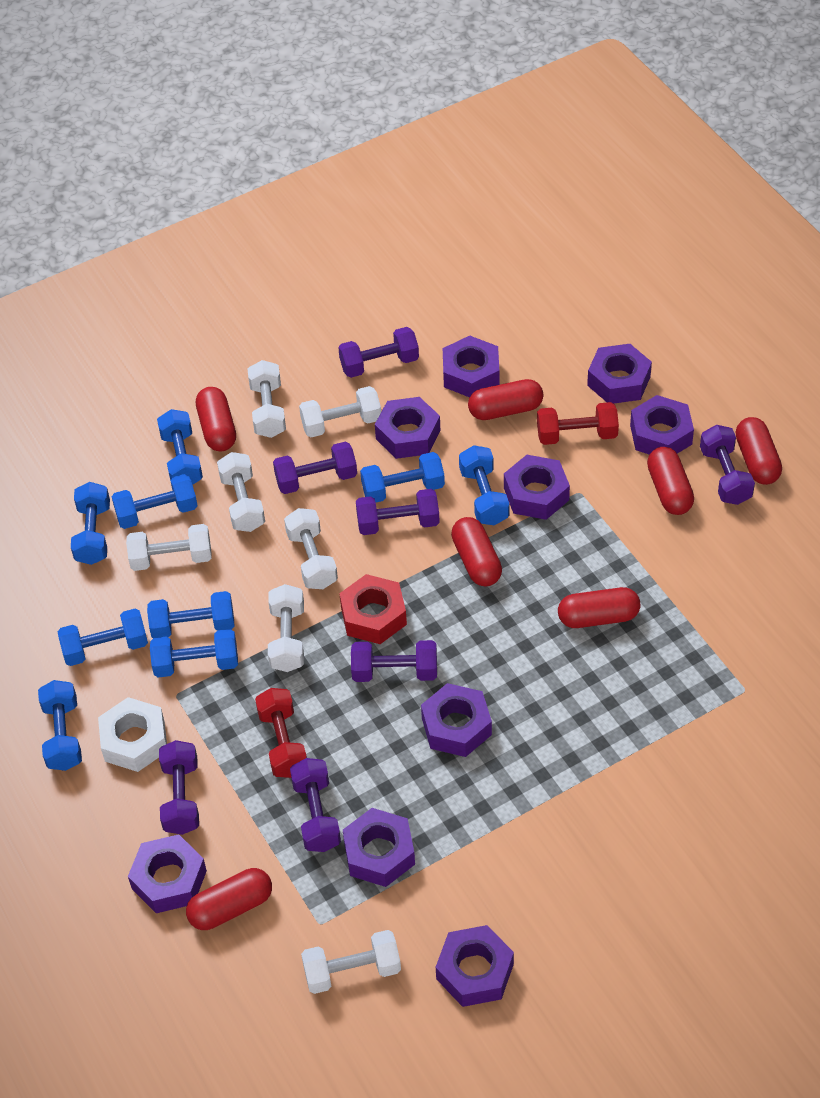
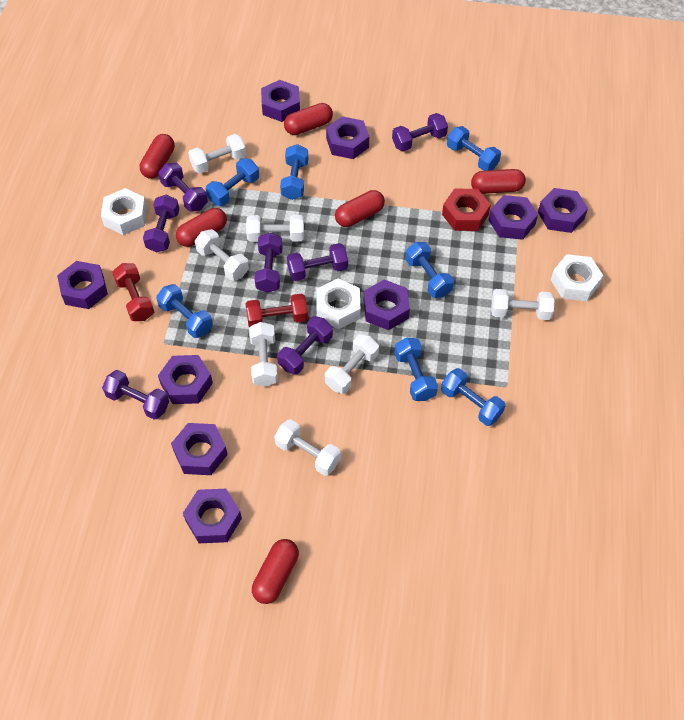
blue dumbbell: [38,680,82,771] [58,609,148,666] [71,482,110,565] [112,474,198,529] [147,591,235,638] [150,629,238,678] [157,409,203,485] [360,452,445,503] [459,445,509,526] = 9 -> [156,284,213,338] [206,158,259,206] [280,144,308,200] [394,338,438,401] [405,242,454,298] [441,368,506,426] [447,126,501,171] = 7
red capsule: [186,868,272,930] [196,387,236,451] [451,517,502,586] [468,379,544,420] [558,587,641,628] [647,447,694,515] [736,417,782,485] = 7 -> [140,134,175,179] [176,208,227,247] [252,539,299,604] [284,103,333,135] [335,190,385,227] [471,169,526,194] = 6
white nut: [98,697,167,772] = 1 -> [101,188,147,235] [317,278,360,329] [551,254,604,301] = 3

